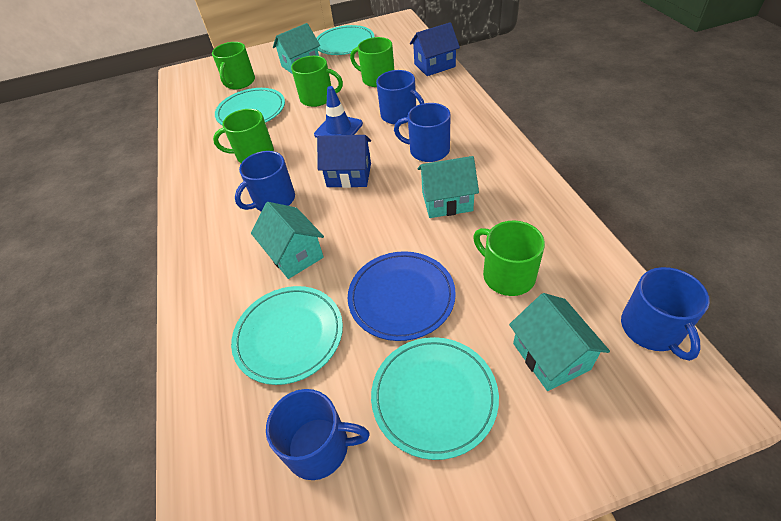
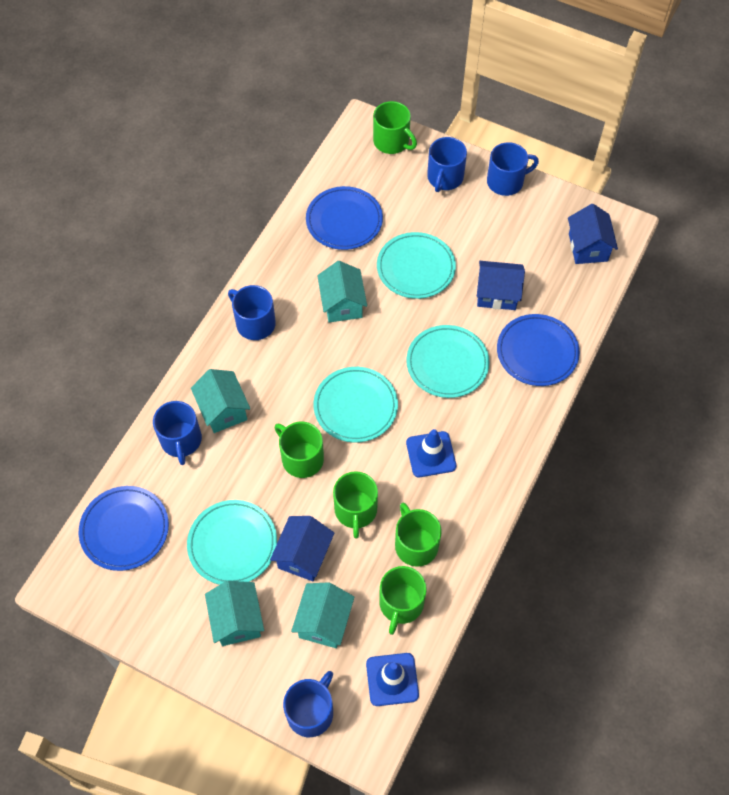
blue house: [317,135,371,188] [410,22,460,76] = 2 -> [270,516,334,581] [477,261,525,310] [568,204,618,264] = 3
blue plate: [348,251,456,341] = 1 -> [79,486,169,571] [306,186,383,250] [497,314,580,386] = 3
blue traffic cone: [314,86,363,138] = 1 -> [366,653,419,706] [406,429,456,477] = 2

